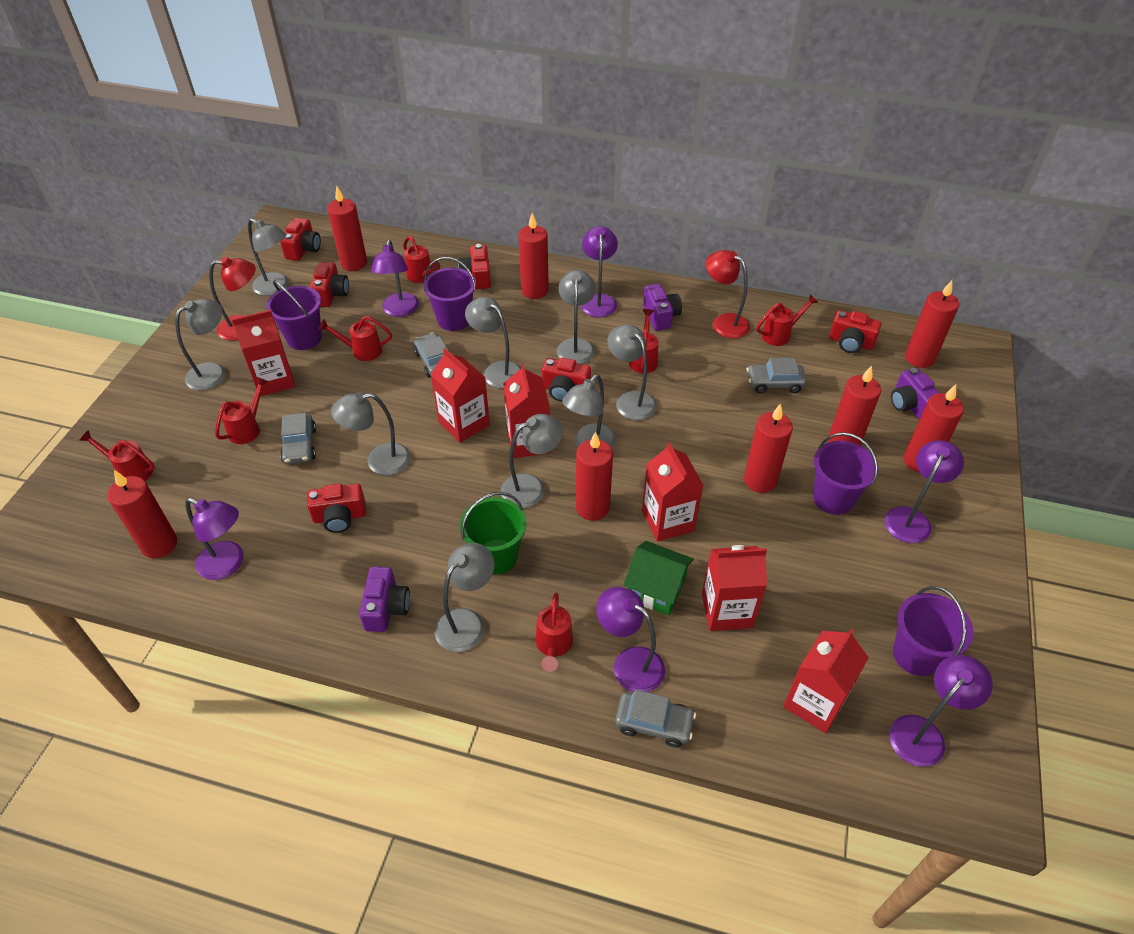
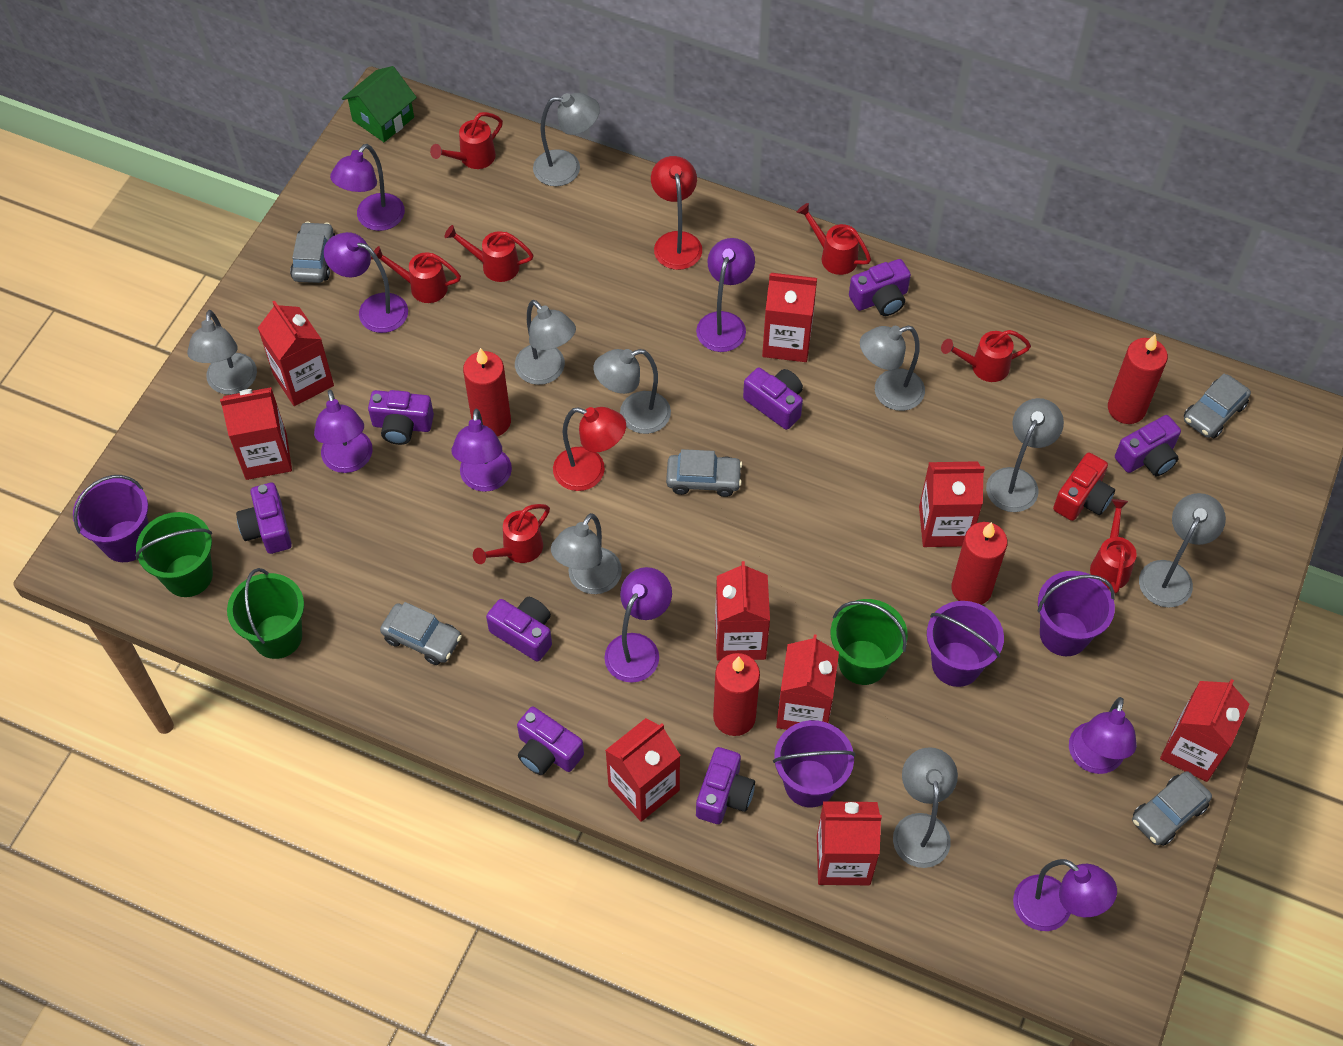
green bucket: [460,492,527,575] = 1 -> [135,512,213,597] [227,568,304,659] [830,599,908,685] = 3
grey car: [280,413,316,464] [413,332,448,378] [615,690,696,747] [746,358,807,394] = 4 -> [290,222,335,283] [380,602,462,665] [666,449,743,497] [1132,771,1212,846] [1184,374,1251,438] = 5
purple camera: [359,567,410,632] [643,284,682,331] [891,368,939,420] = 3 -> [236,483,292,554] [368,390,434,445] [486,597,552,662] [517,707,584,775] [696,747,755,824] [743,368,803,430] [849,259,911,316] [1115,415,1181,476] = 8
purple lamp: [185,498,244,580] [371,240,419,317] [581,226,618,318] [596,587,665,692] [885,440,964,543] [889,655,993,767] = 6 -> [314,390,373,473] [324,232,408,333] [330,144,405,231] [452,409,512,492] [604,567,672,683] [696,238,755,352] [1013,859,1117,931] [1069,697,1137,774] = 8
red camera: [280,218,321,261] [307,483,366,533] [310,262,349,307] [458,244,491,289] [542,358,591,402] [829,311,882,353] = 6 -> [1053,453,1115,521] = 1
red candle: [107,470,177,559] [327,186,367,271] [518,213,549,299] [576,431,613,521] [744,403,793,493] [828,365,881,446] [904,384,964,473] [905,280,959,368] = 8 -> [463,348,511,436] [713,653,760,736] [951,522,1008,605] [1108,334,1168,424] = 4
red carton: [232,310,295,397] [430,348,490,443] [503,363,550,458] [642,442,703,542] [702,545,767,631] [783,628,869,734] = 6 -> [220,387,292,480] [258,301,334,406] [605,718,680,822] [715,561,770,661] [762,273,817,362] [776,635,839,730] [817,801,882,885] [919,461,985,547] [1160,679,1250,782] = 9

